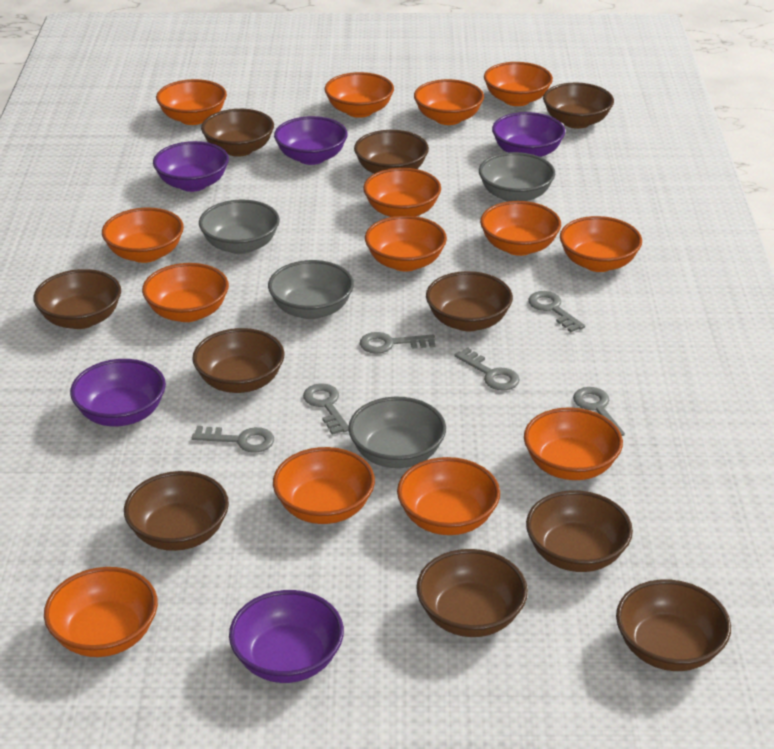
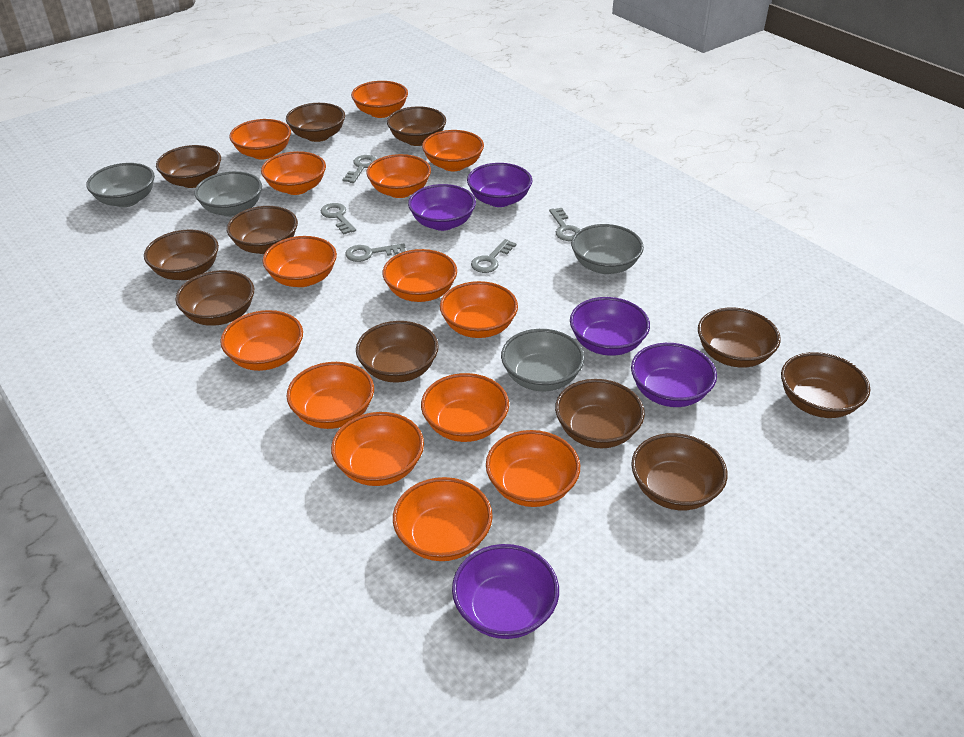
brown bowl: [34,269,121,329] [124,471,229,551] [192,328,285,393] [201,109,274,157] [354,130,429,174] [416,549,528,637] [426,271,513,332] [526,490,633,572] [543,83,614,129] [616,580,731,671] = 10 -> [144,229,219,280] [156,145,221,188] [176,270,254,326] [227,206,298,254] [286,103,345,142] [356,321,439,383] [387,106,446,146] [555,379,645,448] [631,433,728,510] [698,308,781,368] [781,352,870,418] = 11
grey key: [192,426,274,453] [303,383,349,435] [360,332,436,354] [454,347,520,390] [529,291,585,332] [573,387,625,436] = 6 -> [321,203,356,234] [342,155,377,183] [345,243,406,262] [471,239,516,273] [549,208,580,241] = 5

